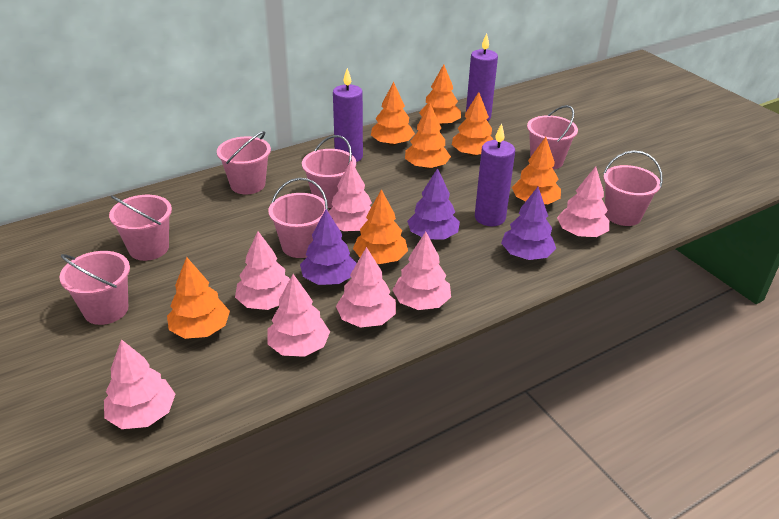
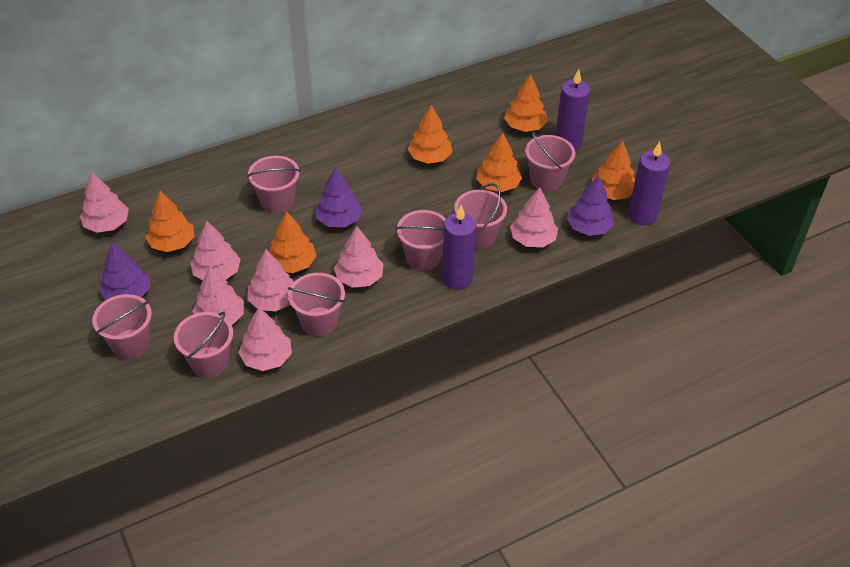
orange tree: [167,257,230,339] [353,189,408,264] [371,82,415,146] [405,104,451,169] [419,64,461,126] [452,92,493,156] [512,137,561,204] = 7 -> [145,191,194,252] [269,211,317,273] [408,105,452,164] [477,133,522,192] [504,74,548,132] [591,141,635,200] = 6

